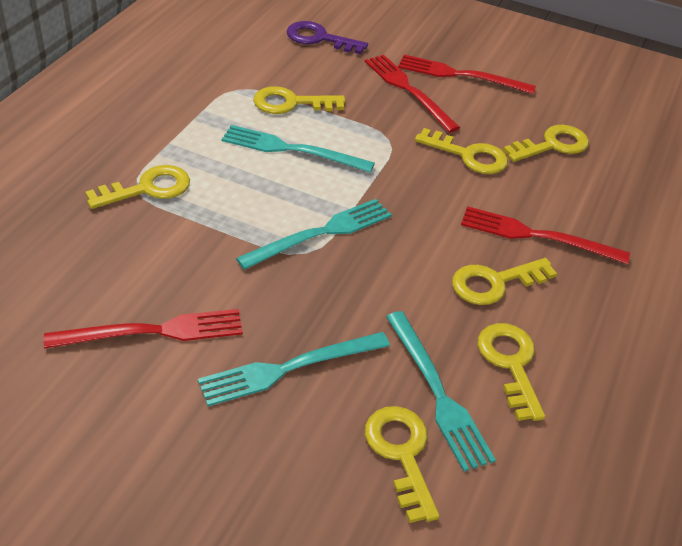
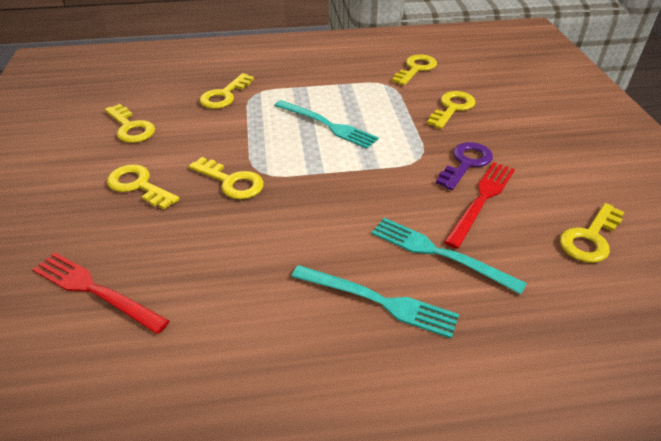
red fork: [44,309,243,349] [365,55,460,133] [398,55,536,94] [461,206,630,264] = 4 -> [32,252,169,334] [444,162,515,249] = 2
turquoise fork: [198,332,390,406] [222,125,375,173] [236,199,392,270] [386,311,496,472] = 4 -> [274,100,379,149] [292,265,459,339] [371,218,527,294] = 3

